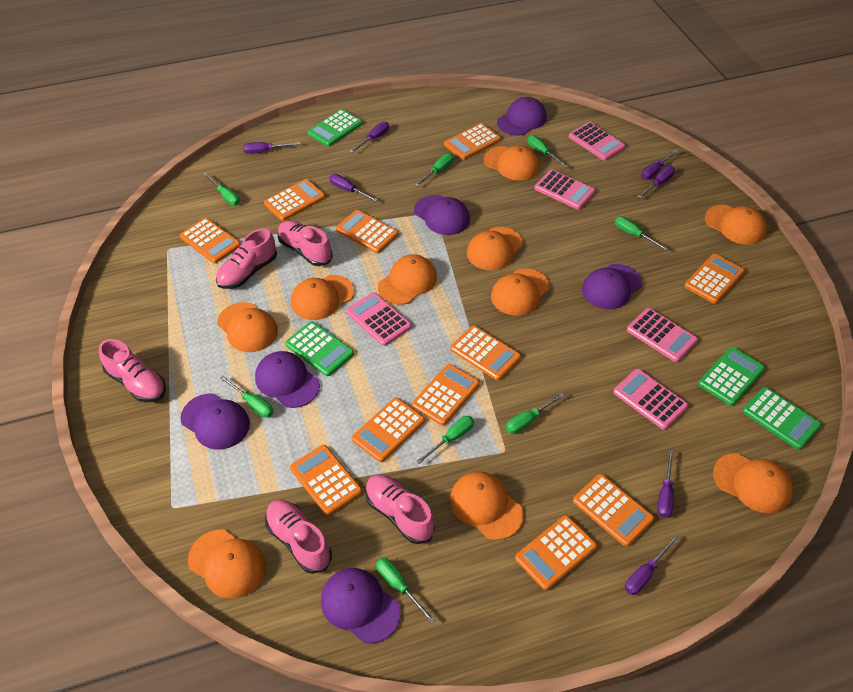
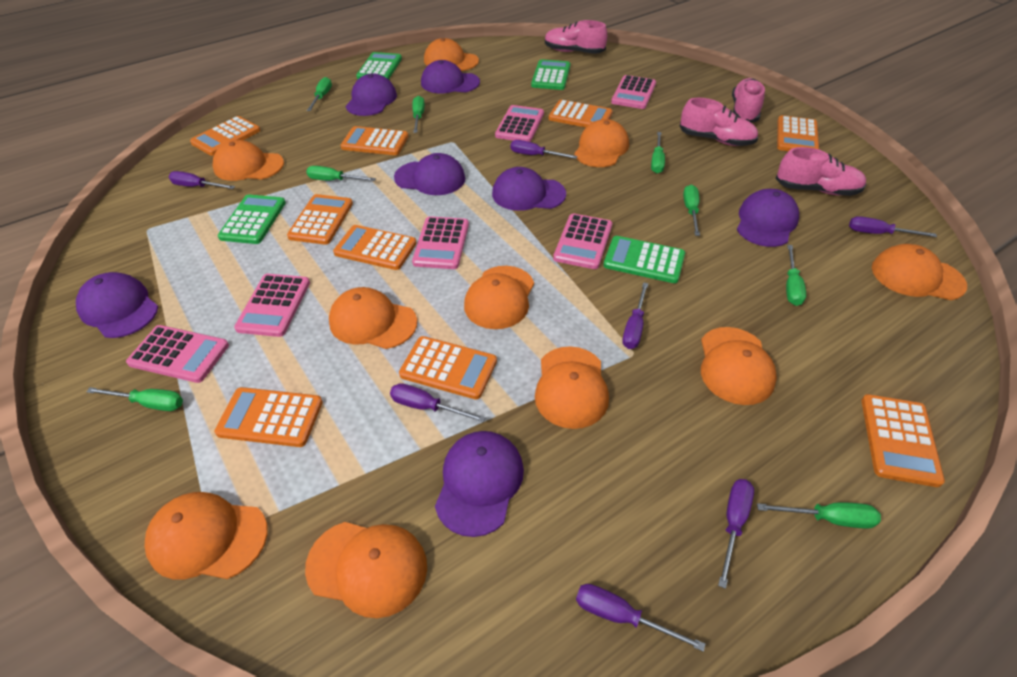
orange calculator: [180,218,241,263] [264,179,325,221] [290,445,362,515] [336,210,398,253] [352,398,425,462] [412,364,480,426] [444,123,501,160] [451,326,521,381] [515,515,597,590] [573,474,654,547] [684,254,745,304] = 11 -> [190,116,261,156] [214,387,323,447] [287,194,353,245] [333,225,417,270] [341,126,409,155] [399,336,497,400] [549,100,613,127] [777,115,819,151] [861,394,945,487] = 9
pink calculator: [346,292,411,346] [534,170,595,210] [569,122,626,161] [613,369,688,430] [627,308,698,362] = 5 -> [126,325,229,383] [234,274,310,337] [412,216,469,269] [495,105,544,142] [553,214,612,269] [611,75,656,109] = 6
pink shoe: [99,339,166,402] [216,229,277,289] [265,500,332,574] [277,220,333,266] [365,475,435,544] = 5 -> [545,20,607,54] [680,98,758,146] [732,78,765,123] [775,147,866,196] = 4
purple cap: [181,394,250,450] [255,351,320,408] [321,568,401,644] [414,195,470,235] [497,97,547,136] [582,264,642,309] = 6 -> [76,272,158,338] [346,74,397,116] [394,153,465,195] [421,60,480,93] [435,431,524,537] [492,167,566,211] [737,189,799,247] = 7

